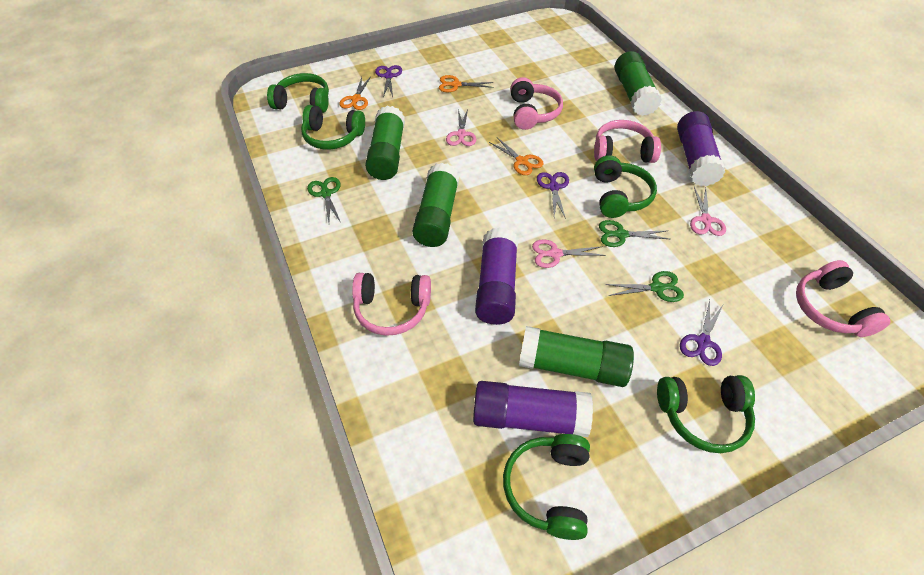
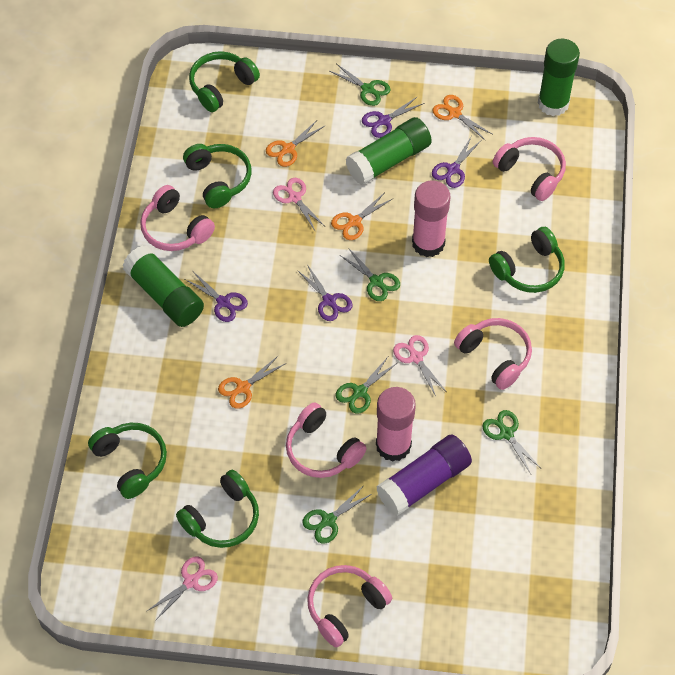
green glue stick: [365,106,405,180] [412,163,460,247] [519,326,634,387] [615,51,662,116] = 4 -> [123,245,204,327] [346,117,432,185] [538,39,580,116] = 3
green scissors: [307,177,341,223] [599,220,669,247] [605,271,684,302] = 3 -> [302,485,372,544] [330,64,391,106] [336,357,397,414] [340,249,400,301] [482,410,541,474] = 5
orange scissors: [339,77,371,110] [439,75,494,92] [489,137,543,175] = 3 -> [218,356,285,409] [266,120,325,167] [331,192,392,240] [432,95,492,141] = 4
pink glue stick: none = 0 -> [376,387,416,462] [412,181,450,257] = 2
pink headphones: [352,273,431,336] [510,77,563,130] [594,120,661,163] [796,260,891,337] = 4 -> [140,185,215,251] [286,403,367,478] [307,565,392,647] [454,318,532,390] [493,137,566,201] = 5
purple glue stick: [473,381,593,437] [475,227,518,325] [677,111,725,186] = 3 -> [376,435,472,516] = 1
purple scissors: [375,65,402,97] [537,172,569,219] [680,300,723,366] = 3 -> [185,272,248,322] [297,264,353,321] [362,96,424,138] [432,136,481,188] = 4

